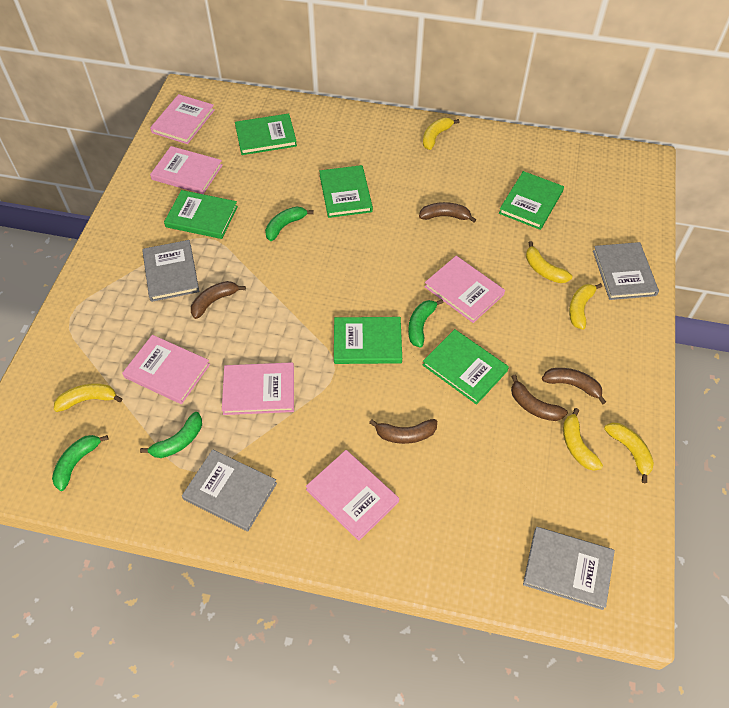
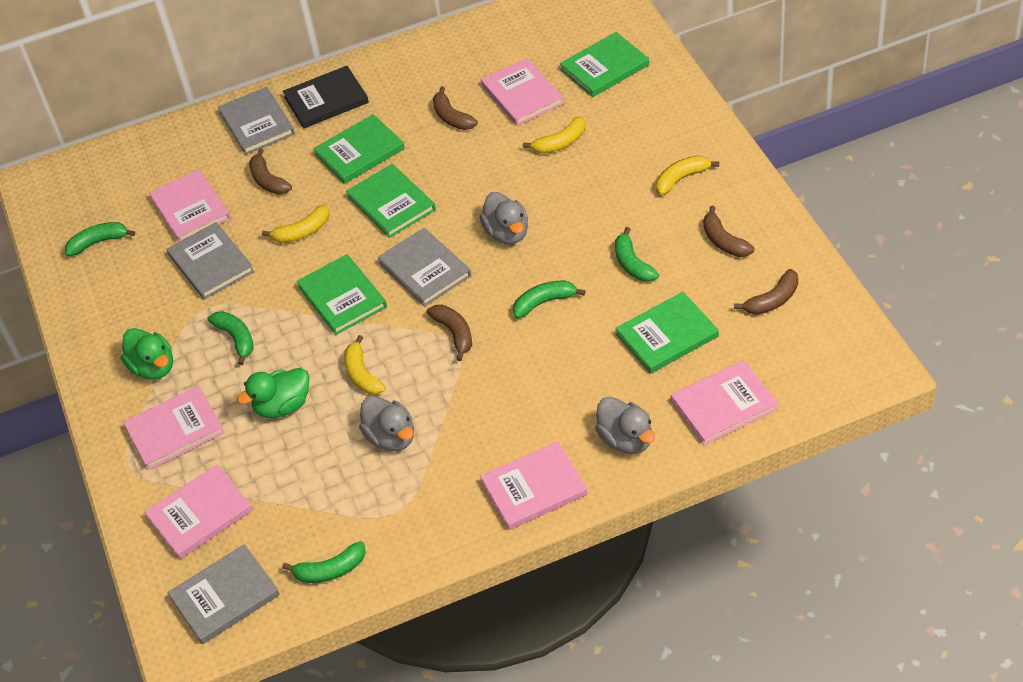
black book: none = 0 -> [283,66,369,129] = 1
green banana: [52,435,109,491] [140,412,202,458] [265,206,314,241] [408,299,443,348] = 4 -> [65,222,135,256] [207,311,254,365] [282,541,366,583] [513,281,585,318] [615,227,659,282] = 5
green book: [164,190,238,239] [235,113,297,155] [319,165,373,218] [334,317,402,364] [423,329,509,405] [499,171,564,230] = 6 -> [297,254,387,335] [313,114,405,184] [346,164,436,238] [560,32,649,97] [615,292,719,374] = 5
green duck: none = 0 -> [121,328,173,380] [237,368,309,418] = 2
grey duck: none = 0 -> [359,396,414,451] [480,192,528,244] [595,396,655,454] = 3
yellow banana: [54,383,123,412] [423,118,459,150] [526,241,572,283] [563,408,603,471] [569,283,602,330] [604,422,654,483] = 6 -> [262,205,330,243] [344,335,386,395] [523,116,586,154] [656,156,719,195] = 4

